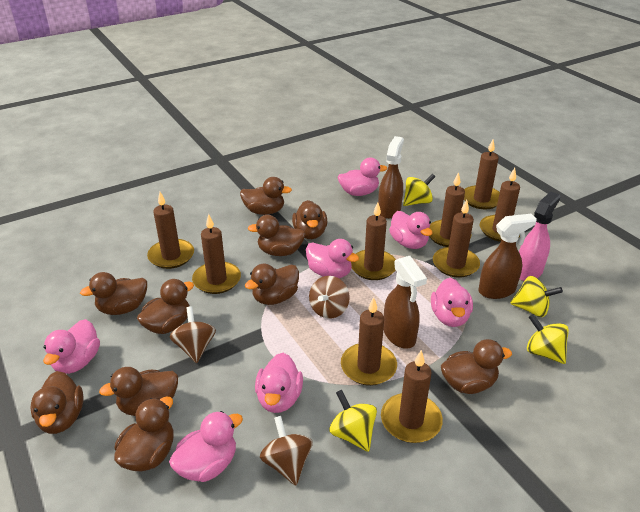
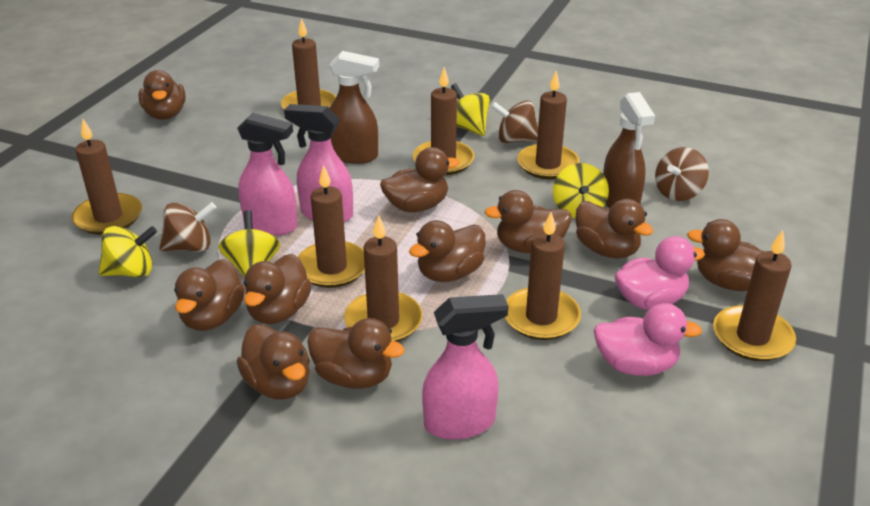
brown candle: [147,192,194,269] [192,214,241,294] [341,297,397,386] [351,202,396,280] [381,350,443,443] [429,172,472,247] [433,200,480,278] [464,139,500,209] [480,168,520,242] = 9 -> [72,119,142,235] [281,18,336,110] [298,165,365,288] [344,215,422,342] [413,67,474,175] [505,212,581,340] [517,71,580,179] [713,230,796,361] = 8
brown spray bottle: [378,136,404,219] [383,256,427,349] [478,214,537,299] = 3 -> [329,51,379,164] [603,92,655,209] = 2
pink duck: [43,319,100,374] [169,411,243,482] [255,353,303,413] [306,239,359,278] [338,158,387,196] [389,211,433,249] [431,278,473,327] = 7 -> [593,303,702,376] [615,236,705,310] = 2
pink spray bottle: [519,192,560,281] = 1 -> [237,113,298,236] [284,104,353,222] [422,294,508,440] = 3

